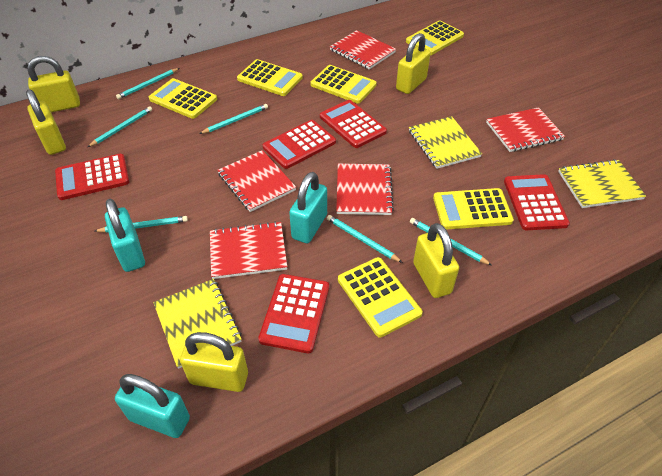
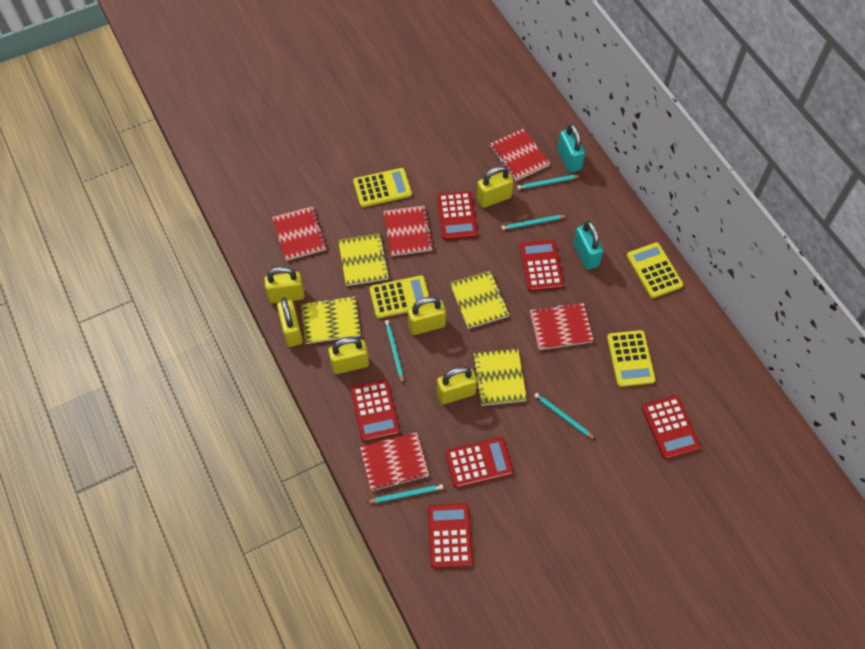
red calculator: [55,154,129,200] [258,274,329,353] [263,120,336,169] [320,100,387,148] [504,174,570,230] = 5 -> [351,380,400,442] [428,504,473,569] [437,191,478,240] [445,437,513,488] [520,240,564,292] [642,395,701,459] = 6
turquoise padlock: [105,199,145,272] [115,374,190,438] [289,172,327,244] = 3 -> [557,124,585,173] [573,220,603,270] = 2
turquoise pencil: [88,106,152,147] [95,216,188,233] [116,68,179,99] [199,104,268,134] [327,215,403,263] [410,218,492,265] = 6 -> [366,484,443,503] [385,320,404,383] [502,215,568,230] [517,175,582,190] [534,393,596,440] = 5
yellow calculator: [149,78,217,119] [237,59,303,96] [311,65,377,104] [338,257,423,338] [406,20,464,55] [433,188,514,230] = 6 -> [353,168,412,207] [369,275,429,319] [607,330,656,387] [627,242,683,298] = 4
yellow notebook: [153,279,242,369] [409,116,482,169] [558,159,646,208] = 3 -> [301,296,361,344] [338,233,390,286] [450,270,510,329] [473,349,527,406] = 4
yellow padlock: [26,89,66,155] [27,56,80,112] [180,332,248,392] [396,33,431,94] [413,223,459,298] = 5 -> [264,266,305,304] [277,298,303,347] [328,337,369,374] [407,296,446,335] [437,366,477,404] [477,166,513,208] = 6

